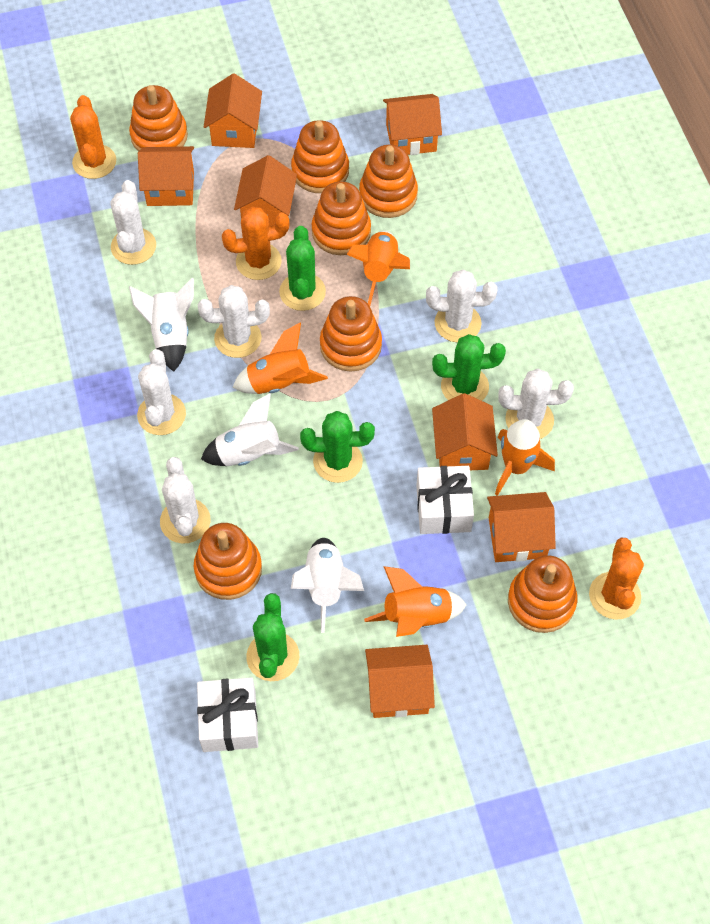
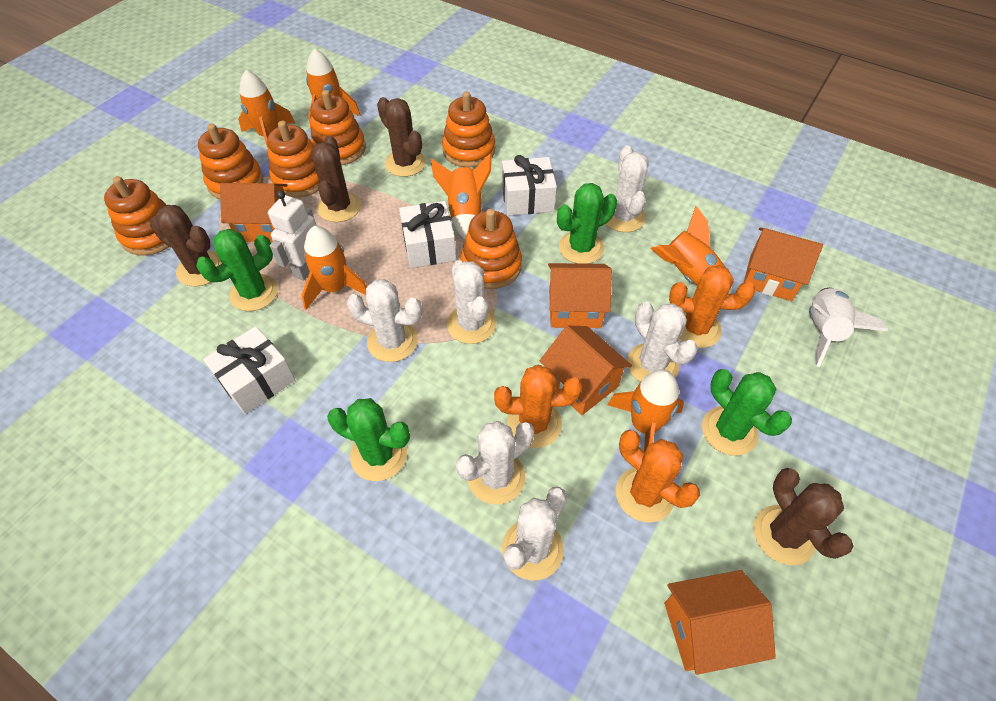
brown cactus: none = 0 -> [150,205,222,286] [311,136,361,222] [377,97,426,177] [753,468,853,565] = 4
orange house: [138,146,194,206] [204,73,262,148] [234,155,297,226] [365,645,435,718] [383,94,442,155] [432,393,498,470] [487,492,556,562] = 7 -> [220,183,287,242] [540,326,632,415] [548,263,612,328] [664,570,776,675] [744,228,823,301] = 5
orange rocket: [232,322,328,394] [346,230,410,306] [364,566,467,637] [495,419,555,496] = 4 -> [238,70,296,148] [302,226,367,310] [306,48,361,129] [431,153,492,240] [607,370,684,452] [650,206,732,294] = 6
orange stacking toy: [129,85,188,152] [194,523,262,600] [291,120,349,193] [312,181,371,255] [320,296,382,372] [359,145,418,218] [508,555,577,633] = 7 -> [104,176,169,256] [198,124,263,199] [267,121,320,198] [311,90,366,165] [442,92,495,168] [460,209,522,289] = 6
white gift: [197,677,258,752] [416,466,474,534] = 2 -> [203,326,295,414] [399,201,456,268] [502,155,557,216] = 3
white robot: none = 0 -> [268,191,317,281] = 1
white rocket: [129,278,194,372] [201,393,299,466] [291,538,364,633] = 3 -> [809,288,888,367] = 1

